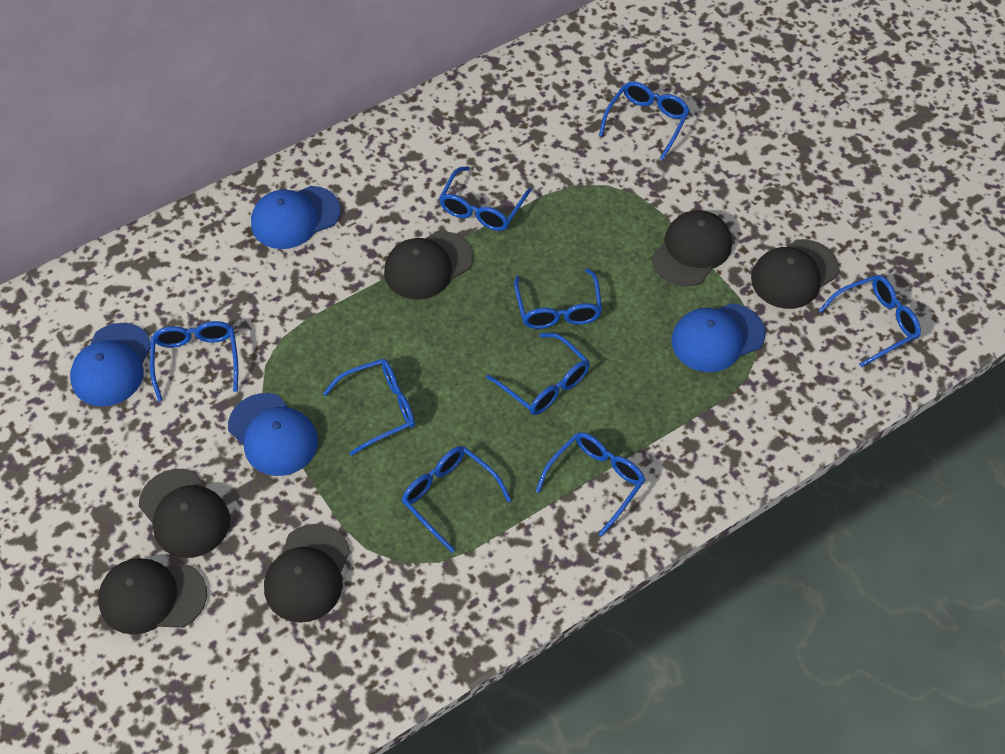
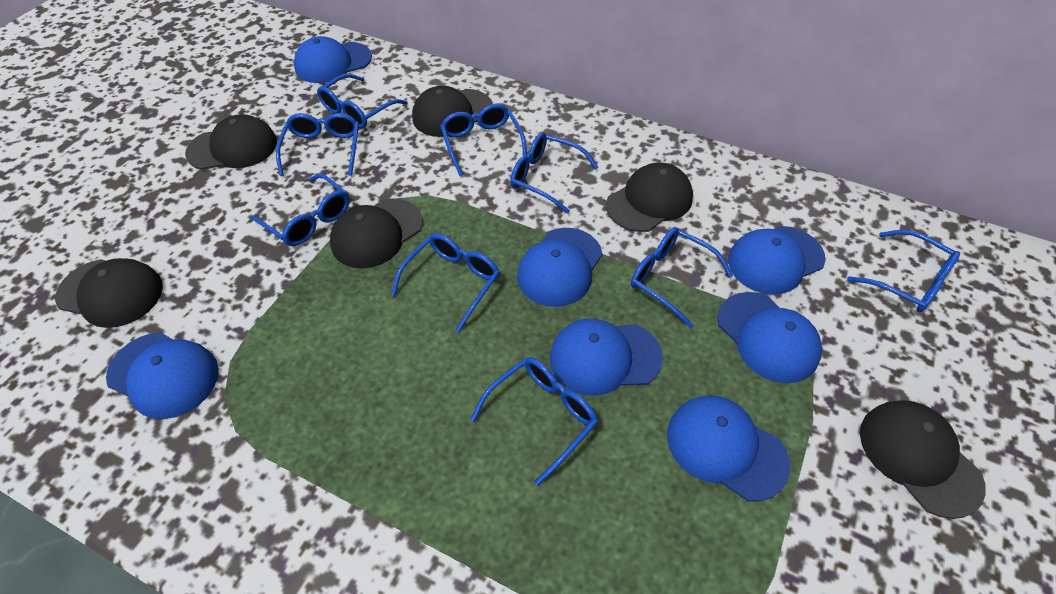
blue cap: [70,323,151,407] [228,393,318,476] [251,186,340,249] [671,303,766,372] = 4 -> [106,332,219,419] [294,36,372,83] [517,228,603,307] [550,319,663,396] [667,395,790,501] [717,292,822,383] [728,226,826,295] = 7

